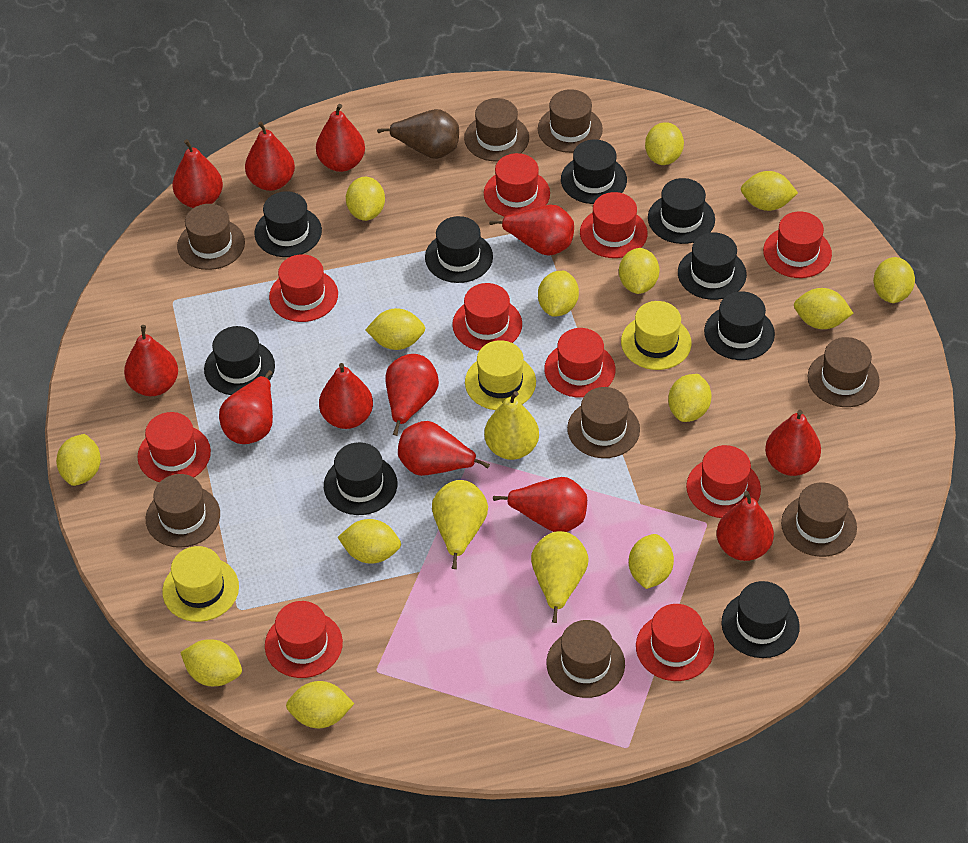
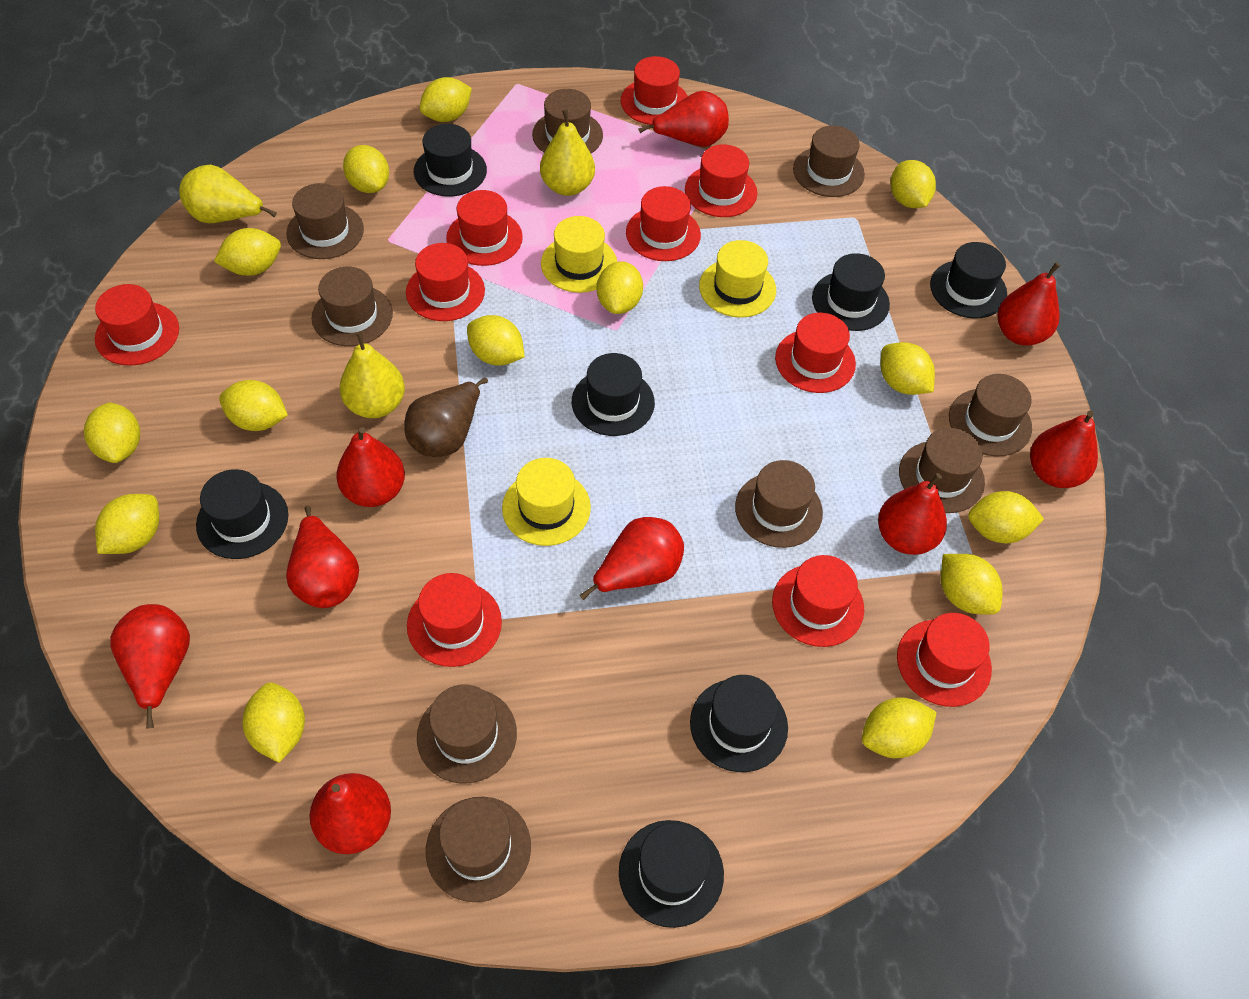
black hat: [204,326,275,395] [254,191,322,257] [324,442,397,515] [425,216,493,283] [561,139,627,204] [648,178,715,244] [678,233,747,300] [704,291,775,360] [722,581,800,658] = 9 -> [196,469,288,559] [414,124,487,196] [572,353,655,436] [619,820,724,928] [690,675,788,772] [812,253,890,331] [930,242,1007,319] = 7
brown hat: [146,474,220,548] [177,204,245,270] [464,98,529,162] [538,89,603,153] [547,620,625,698] [567,387,640,458] [781,483,857,557] [808,337,880,407] = 8 -> [286,183,364,259] [312,267,393,346] [417,685,517,784] [426,797,531,902] [532,89,603,153] [735,460,823,548] [793,126,865,197] [899,428,985,513] [949,374,1032,456] = 9
red pear: [124,325,178,396] [173,139,223,208] [219,370,273,444] [245,121,295,191] [316,104,365,172] [319,363,373,429] [385,354,439,436] [398,421,490,476] [489,205,574,256] [493,477,587,532] [717,491,774,561] [765,410,821,476] = 12 -> [111,604,190,729] [286,506,359,608] [310,773,391,854] [336,427,405,507] [580,517,684,600] [638,91,729,147] [878,473,947,555] [997,262,1060,345] [1030,411,1098,488] = 9

